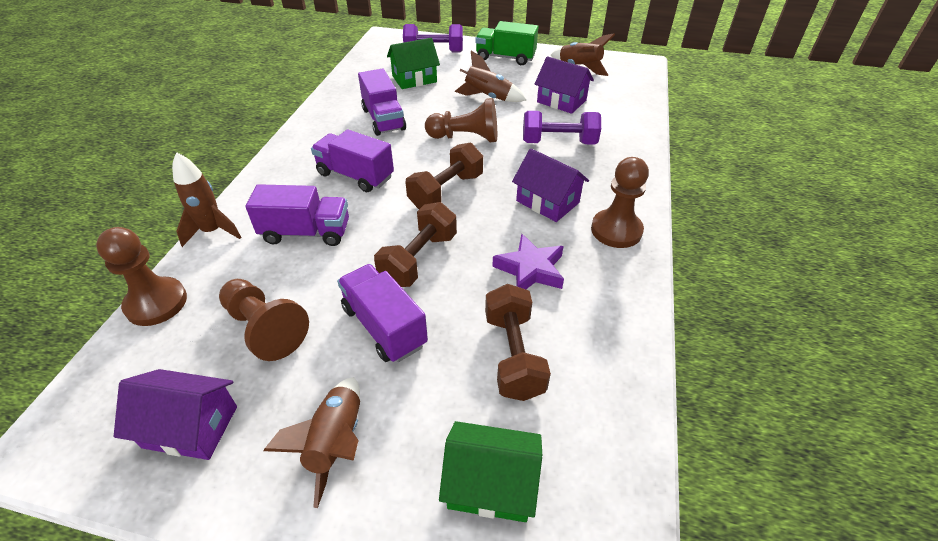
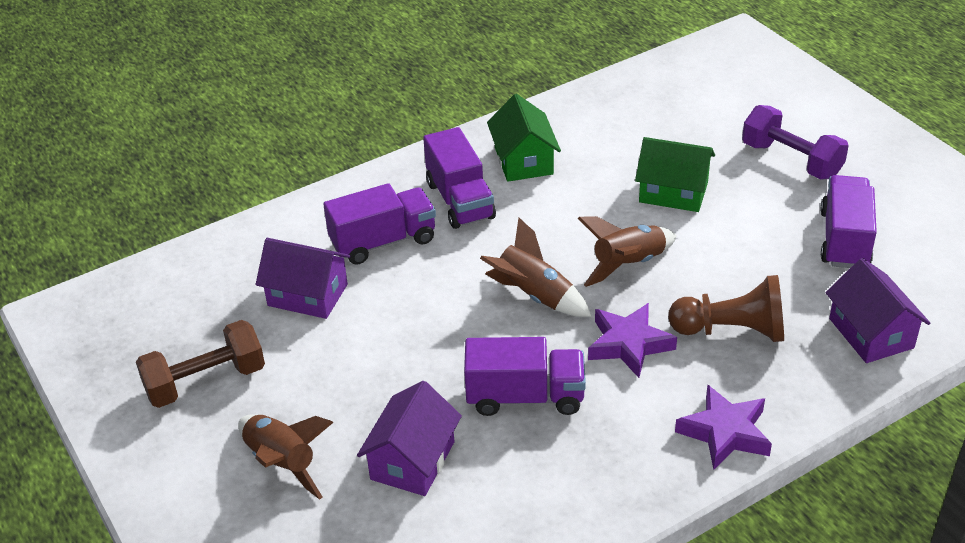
brown dumbbell: [374,202,457,287] [405,143,483,209] [485,284,551,401] = 3 -> [136,320,265,408] = 1
brown pawn: [96,227,187,326] [219,279,309,361] [425,98,497,142] [591,157,649,248] = 4 -> [668,275,784,342] = 1
brown rocket: [172,152,241,247] [263,377,360,508] [455,51,526,102] [551,34,615,76] = 4 -> [238,414,334,500] [480,218,592,317] [578,216,677,287] = 3
green truck: [475,21,538,65] = 1 -> none = 0
purple dumbbell: [403,24,463,52] [523,111,601,145] = 2 -> [742,105,849,179] = 1
purple star: [492,234,564,289] = 1 -> [588,303,677,378] [675,385,772,470] = 2

